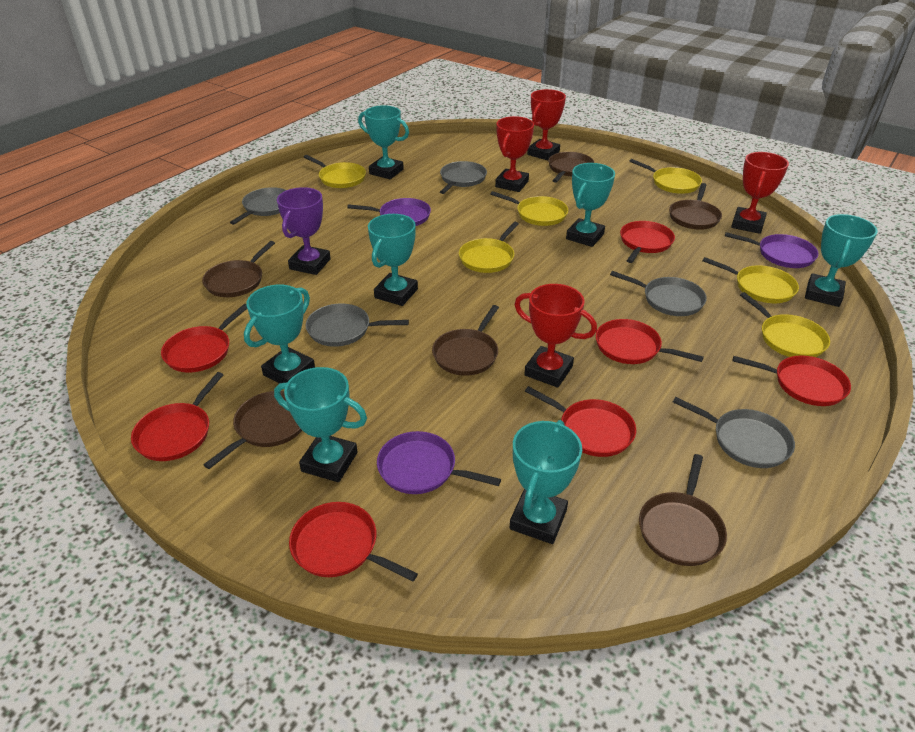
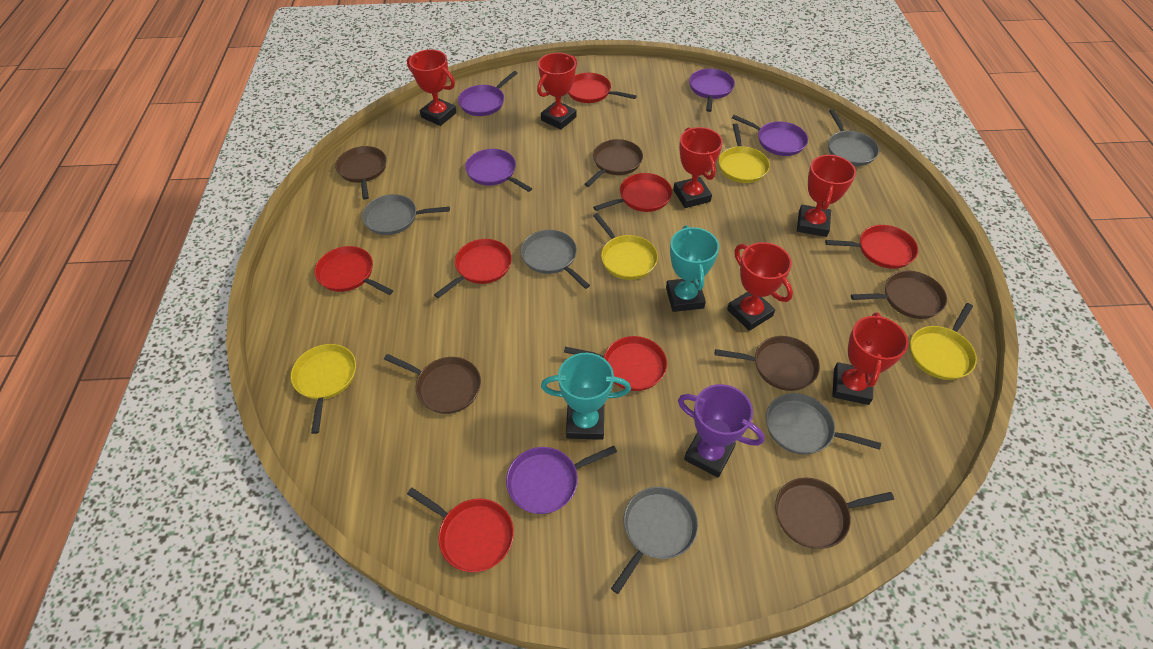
purple pan: [347,198,431,226] [377,431,501,494] [725,232,818,268] = 3 -> [458,71,518,116] [465,149,532,192] [506,446,617,514] [689,69,735,112] [732,115,808,156] = 5
red trophy: [495,116,534,192] [514,284,597,388] [527,89,566,161] [731,152,789,234] = 4 -> [407,49,457,126] [537,53,577,130] [673,127,723,208] [727,242,793,331] [797,154,856,237] [832,312,908,405] = 6
turquoise trophy: [244,284,315,383] [274,367,367,482] [358,105,409,179] [368,214,418,306] [509,420,582,544] [566,163,615,247] [805,214,878,307] = 7 -> [541,353,631,440] [666,225,719,312] = 2
yellow pan: [304,155,366,188] [459,222,519,273] [490,191,568,226] [629,159,702,194] [702,257,799,303] [740,292,830,357] = 6 -> [291,344,356,434] [593,213,658,280] [719,124,770,183] [910,303,977,380] = 4

